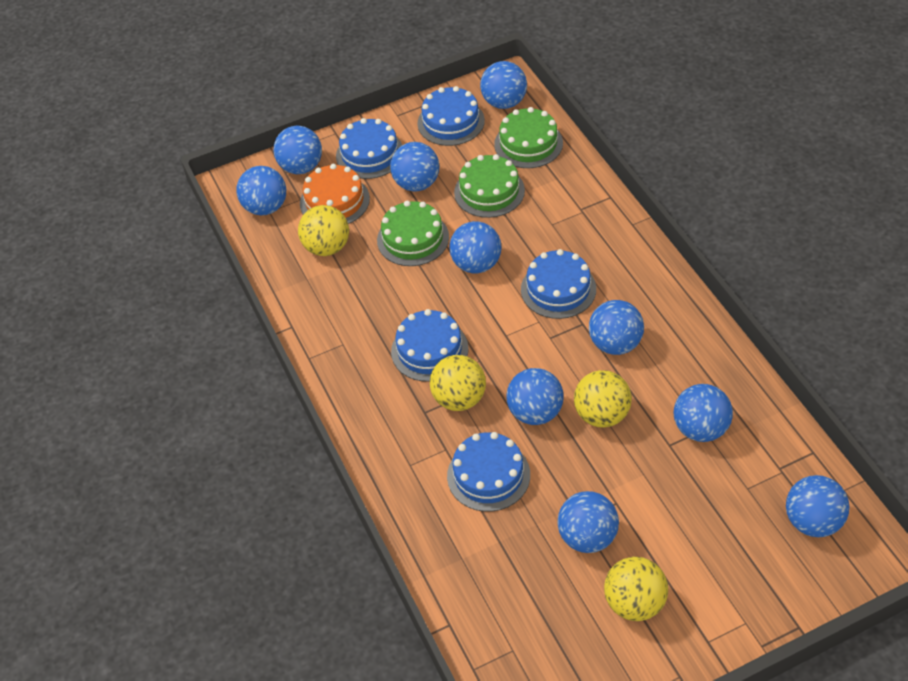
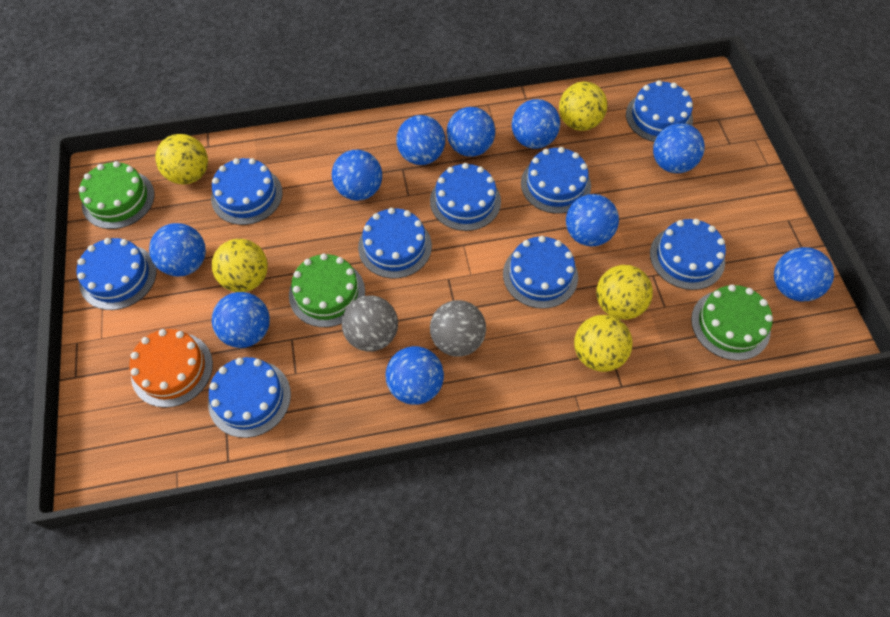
blue cake: [336,118,402,179] [391,309,469,382] [417,86,485,146] [447,432,530,512] [521,249,596,319] = 5 -> [76,238,157,310] [208,357,291,438] [211,158,283,225] [358,208,432,278] [430,163,501,231] [503,236,578,309] [521,147,591,214] [626,80,693,142] [650,219,726,290] = 9
grey ball: none = 0 -> [342,295,398,352] [430,300,486,357] = 2
yellow ball: [298,205,349,256] [430,355,486,411] [574,370,632,428] [604,557,668,621] = 4 -> [155,134,208,184] [212,239,268,292] [559,82,607,131] [574,315,632,372] [596,265,653,320] = 5

